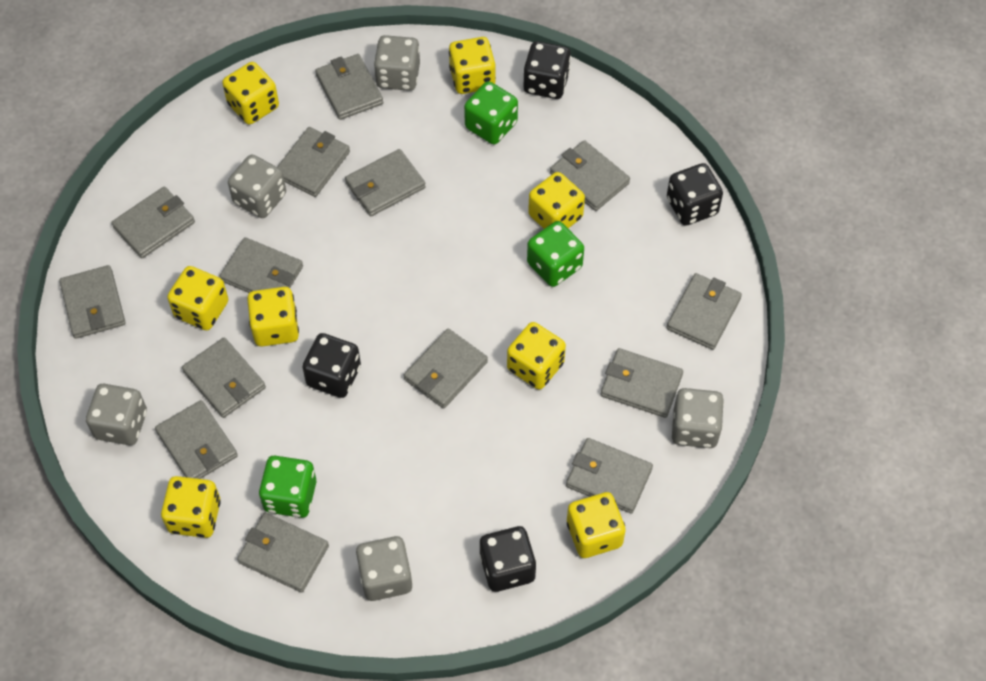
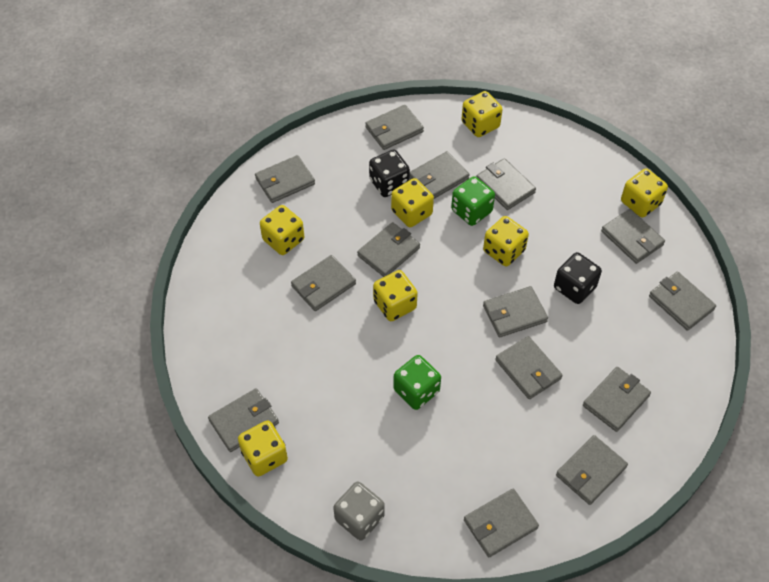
black dice: [302,333,361,398] [479,526,536,592] [524,41,571,99] [667,163,723,226] = 4 -> [369,150,410,197] [554,252,602,304] = 2
green dice: [259,455,316,518] [464,81,518,144] [527,221,584,287] = 3 -> [393,355,441,410] [451,176,495,226] = 2
grey dice: [86,384,147,445] [228,154,286,218] [356,536,413,601] [374,35,420,91] [672,388,724,448] = 5 -> [333,482,385,541] = 1
yellow dice: [161,476,221,538] [167,266,228,330] [222,62,279,125] [247,287,299,347] [449,37,496,94] [507,322,566,390] [528,172,585,229] [567,492,626,558] = 8 -> [238,420,288,477] [260,205,304,255] [373,270,418,321] [391,178,434,227] [461,91,503,137] [483,216,529,267] [621,168,668,217] = 7

